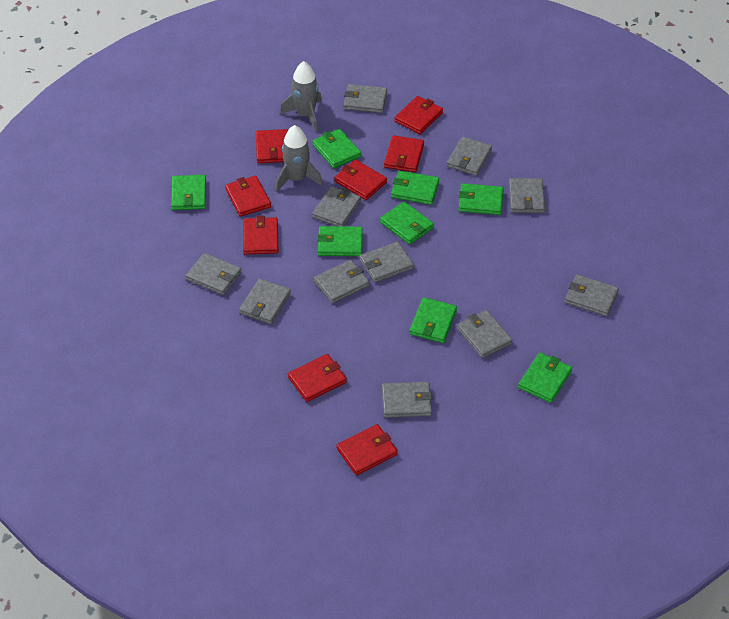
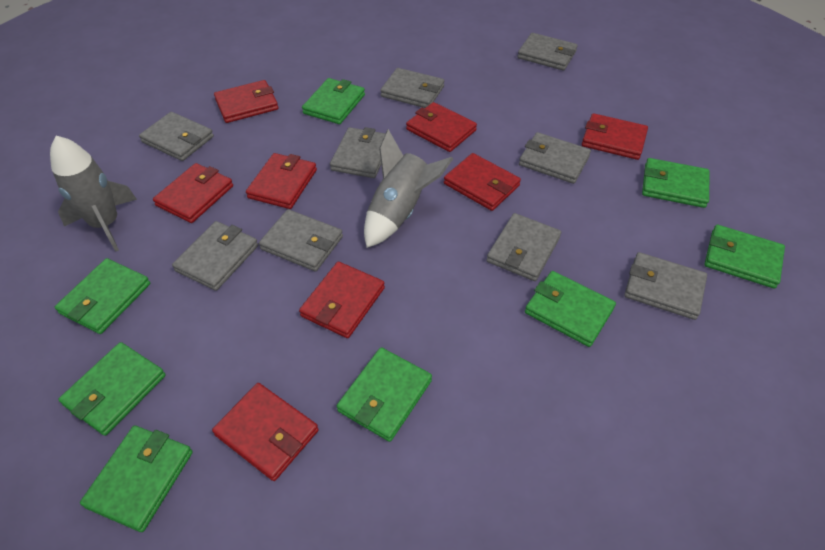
grey wallet: [186,253,242,295] [239,278,291,324] [312,186,361,226] [314,260,370,303] [343,84,387,113] [359,241,414,283] [382,382,432,418] [447,136,492,176] [457,310,512,358] [509,178,545,213] [565,274,619,316] = 11 -> [139,112,214,161] [172,221,258,291] [259,209,343,271] [330,127,386,178] [380,68,444,108] [487,213,561,281] [517,33,578,70] [519,132,591,184] [624,252,707,320] = 9

